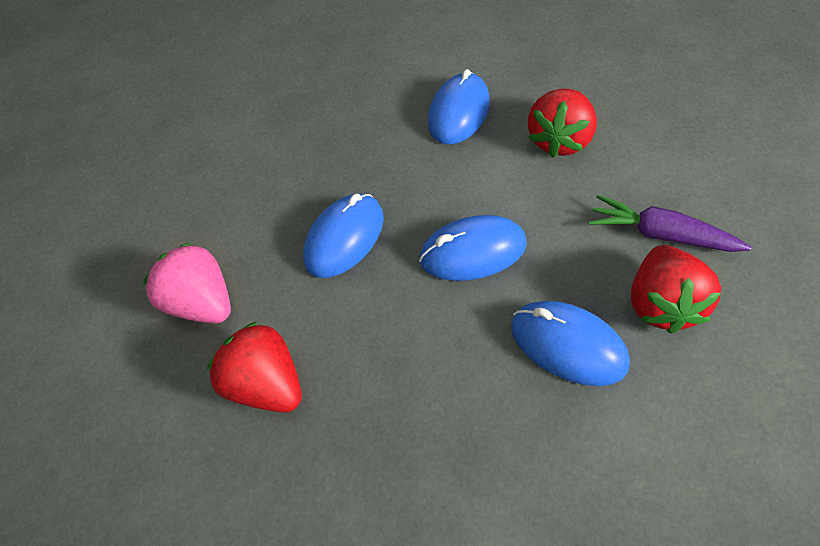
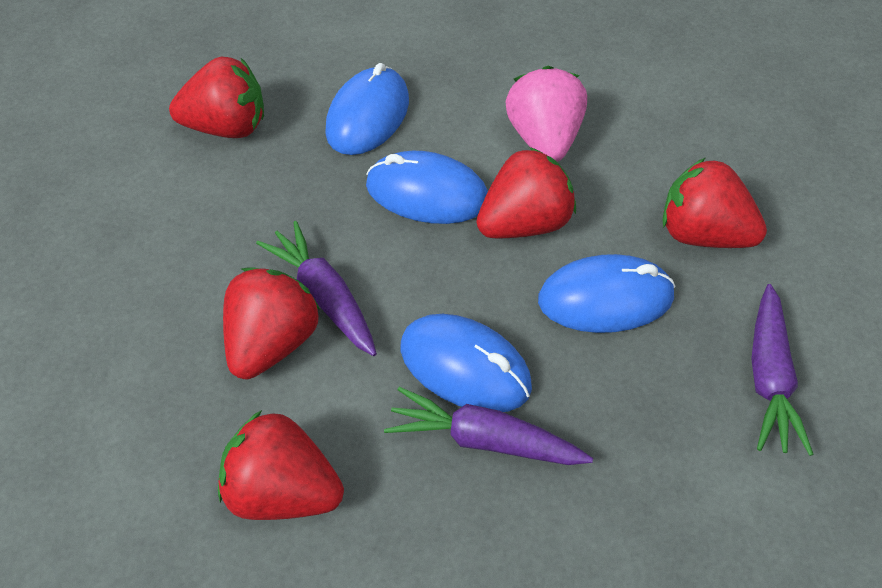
purple carrot: [589,195,752,252] = 1 -> [256,221,377,356] [384,387,593,465] [751,284,814,456] = 3
red strawberry: [207,321,302,413] [528,89,597,158] [631,245,721,333] = 3 -> [169,56,264,138] [218,410,344,520] [223,268,320,379] [476,147,576,238] [663,158,767,248] = 5

